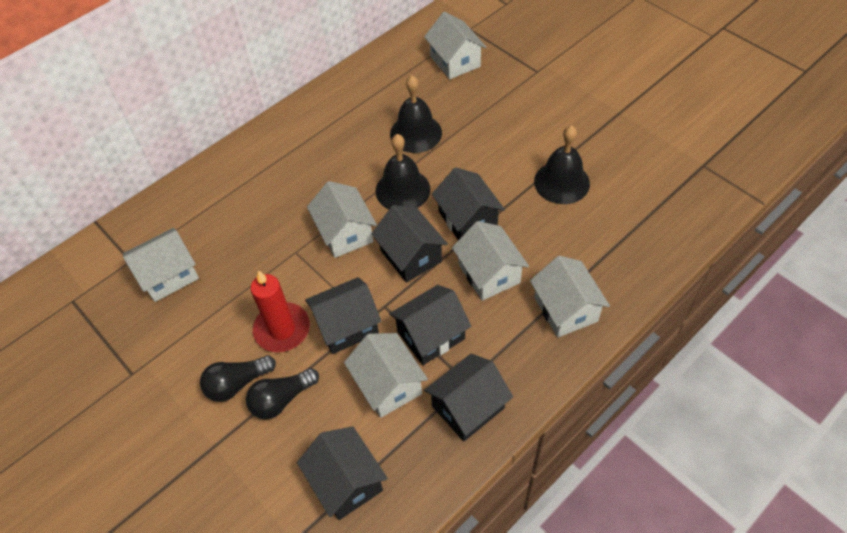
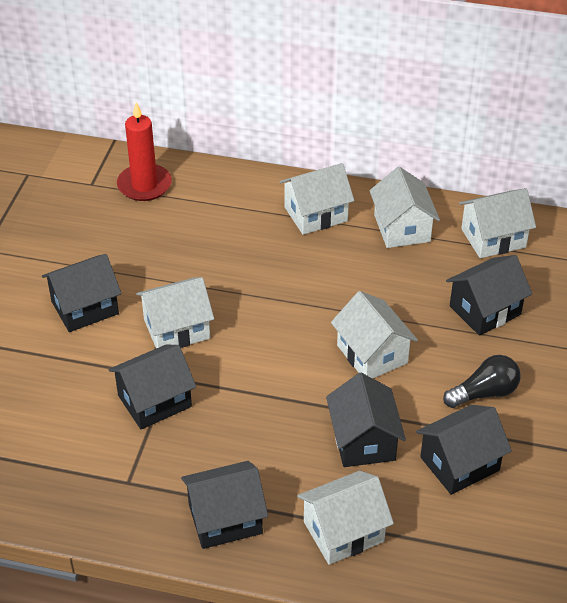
black bell: [375,134,430,209] [390,75,442,153] [534,125,590,204] = 3 -> none = 0
black light bulb: [200,355,276,402] [246,368,319,419] = 2 -> [443,355,521,408] = 1

